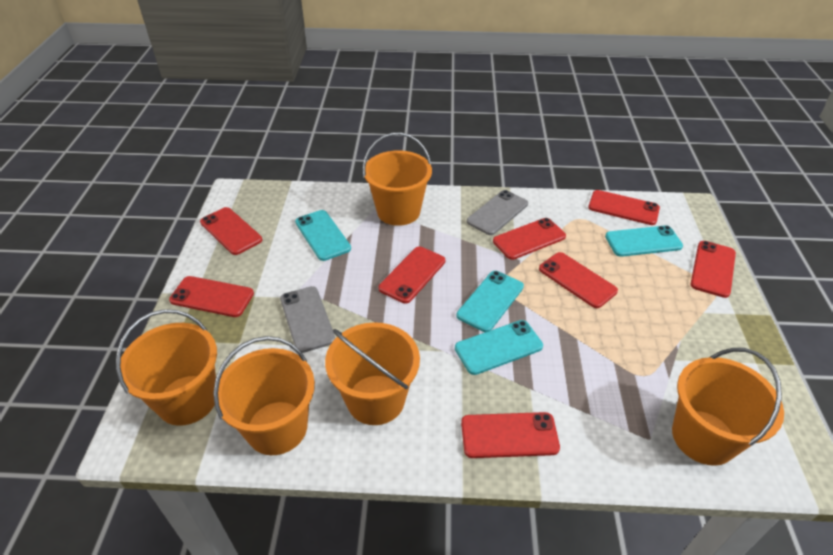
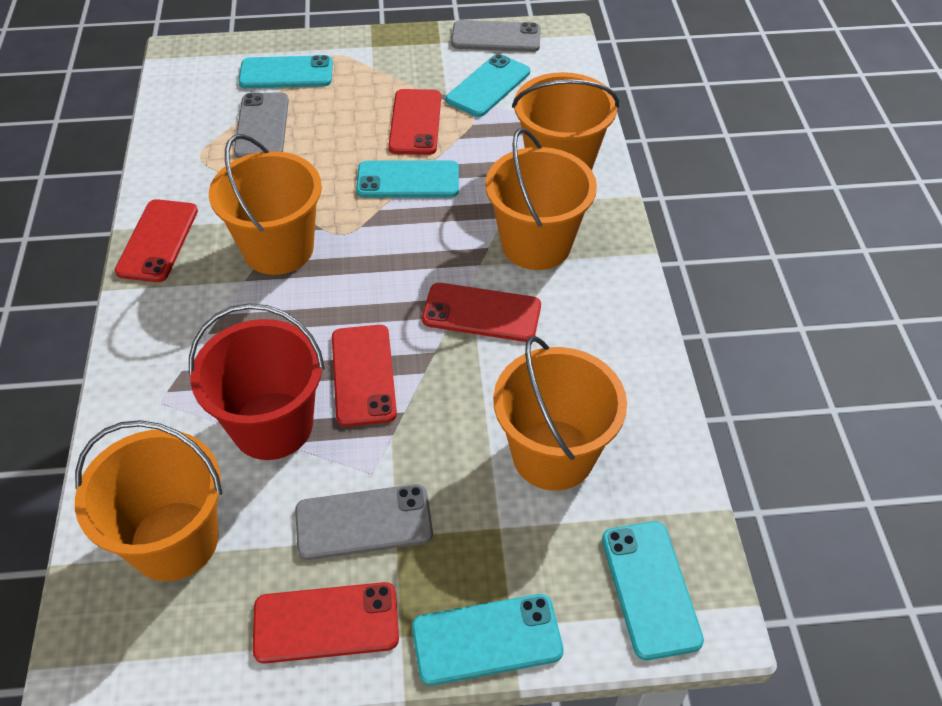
grey phone: [280,286,335,353] [467,190,528,235] = 2 -> [234,92,289,158] [295,484,433,560] [451,20,541,52] = 3
red bucket: none = 0 -> [189,303,325,460] = 1
red phone: [169,276,254,317] [200,207,262,255] [379,246,445,304] [461,412,560,458] [493,218,566,260] [539,252,618,308] [588,190,660,225] [691,241,736,298] = 8 -> [115,199,198,282] [253,582,399,664] [332,325,397,427] [388,89,441,155] [422,283,541,342] = 5
turquoise phone: [295,210,351,261] [455,320,543,375] [457,271,524,332] [605,225,683,257] = 4 -> [238,55,333,88] [356,160,459,198] [412,594,564,685] [446,54,530,117] [602,521,704,660] = 5

